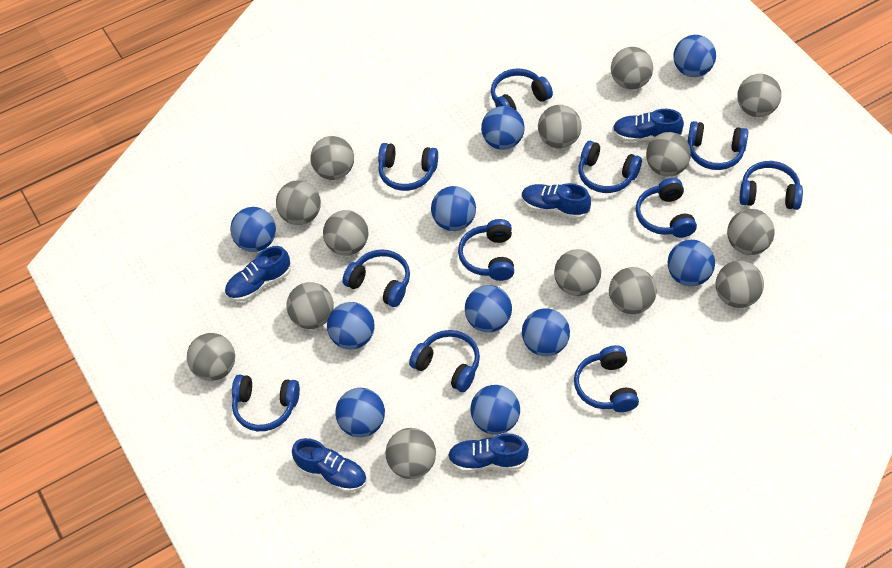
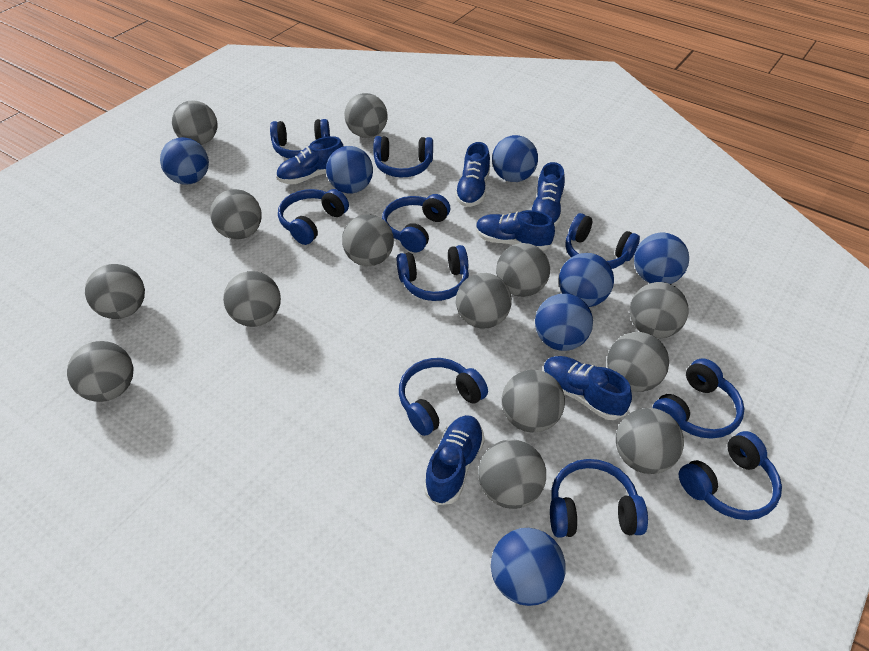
blue ball: [230,207,276,252] [327,302,375,350] [335,388,385,437] [431,186,476,231] [465,285,512,332] [470,385,520,435] [481,106,525,150] [522,308,570,356] [668,240,715,286] [674,35,716,77] = 10 -> [160,137,209,185] [326,146,373,193] [491,528,566,606] [492,135,538,182] [535,293,593,351] [559,253,614,307] [634,233,689,284] = 7
blue headphones: [232,375,300,431] [342,249,410,307] [378,143,438,191] [409,330,480,392] [458,219,514,281] [491,68,553,111] [574,345,639,412] [579,141,642,193] [636,178,697,238] [687,121,748,170] [740,161,803,210] = 11 -> [270,119,330,159] [278,189,349,245] [373,136,433,177] [382,194,450,252] [397,245,469,301] [399,358,488,436] [550,459,648,538] [566,213,640,269] [652,358,744,439] [679,431,782,520] = 10
blue shoe: [225,246,291,302] [292,438,367,492] [448,433,529,472] [522,183,591,219] [612,109,684,142] = 5 -> [276,136,344,184] [424,415,485,505] [455,142,490,207] [476,210,555,251] [531,162,565,227] [543,356,632,420] = 6

